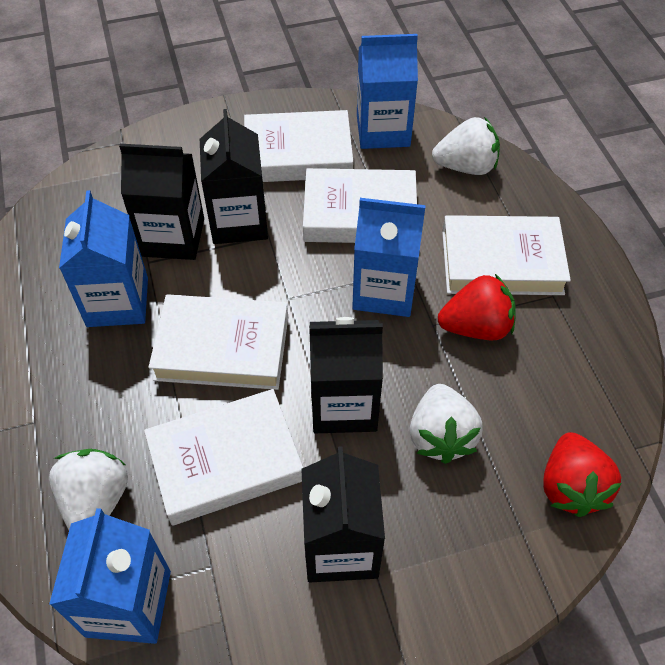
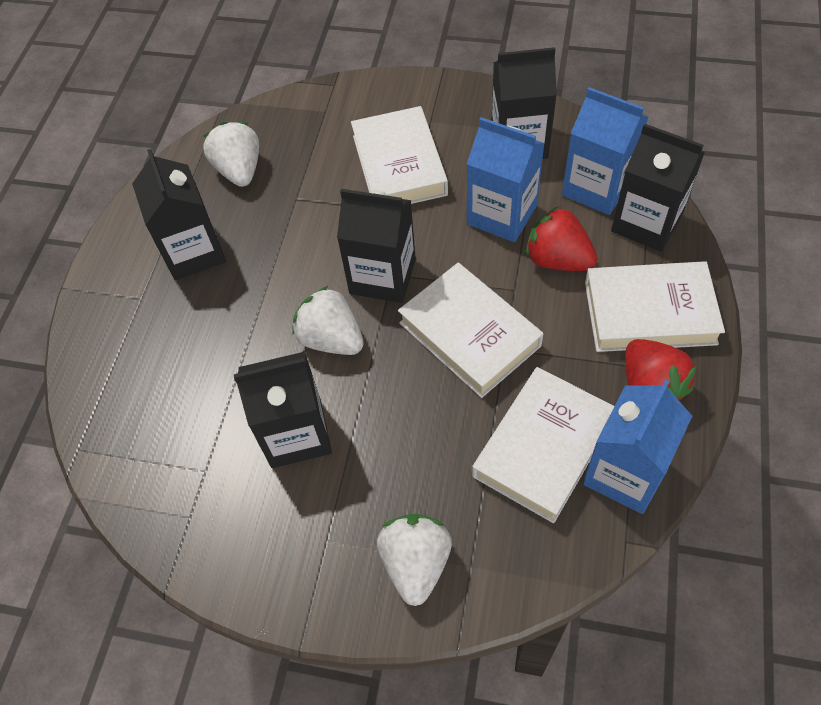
black carton: [119,144,204,260] [200,109,268,244] [301,446,385,582] [309,317,383,433] = 4 -> [132,149,226,280] [234,352,332,468] [337,189,416,303] [492,47,557,159] [611,124,705,252] = 5
blue carton: [49,508,171,644] [59,190,148,327] [352,198,426,317] [357,34,418,149] = 4 -> [467,117,545,242] [562,87,648,215] [583,379,692,514] = 3
white book: [144,389,303,525] [148,294,288,390] [244,110,353,182] [303,168,417,243] [442,215,571,295] = 5 -> [351,106,448,204] [398,263,543,398] [472,367,614,523] [585,261,725,352] = 4

